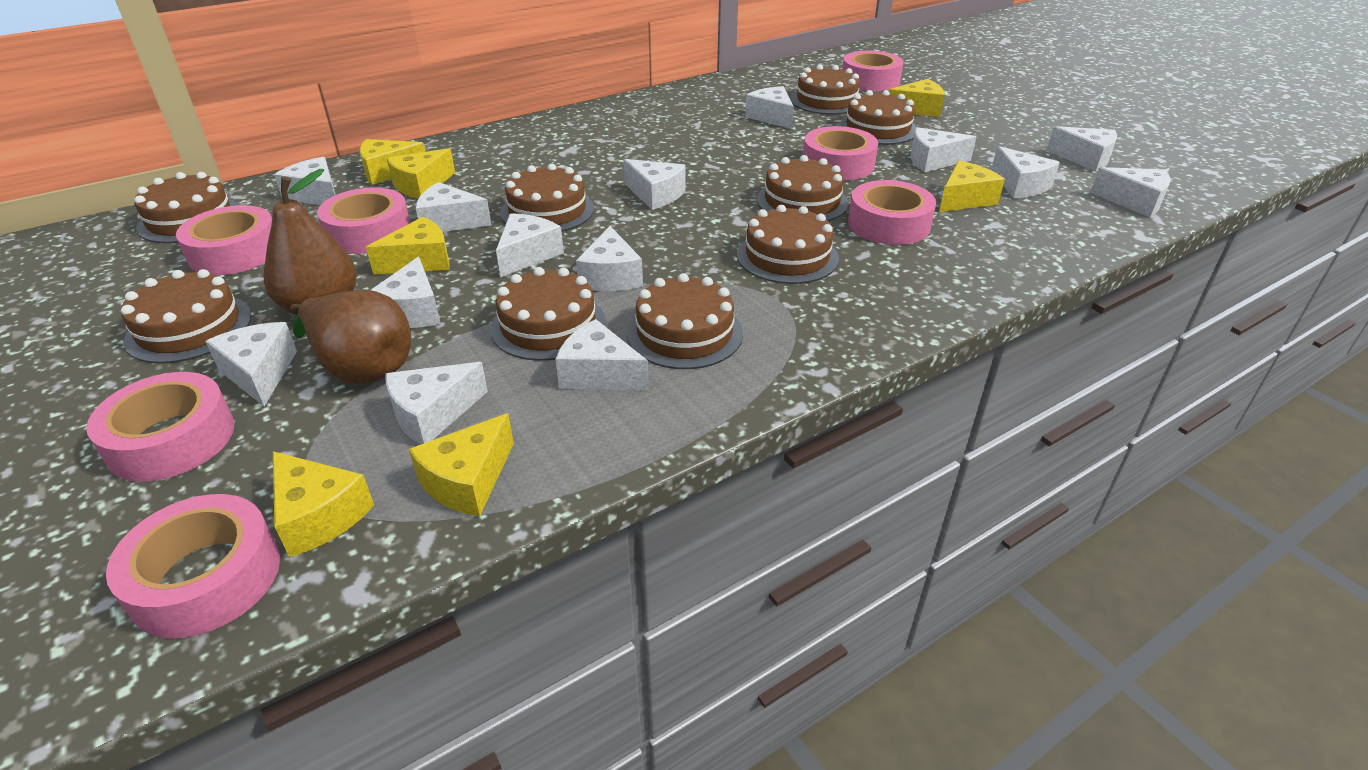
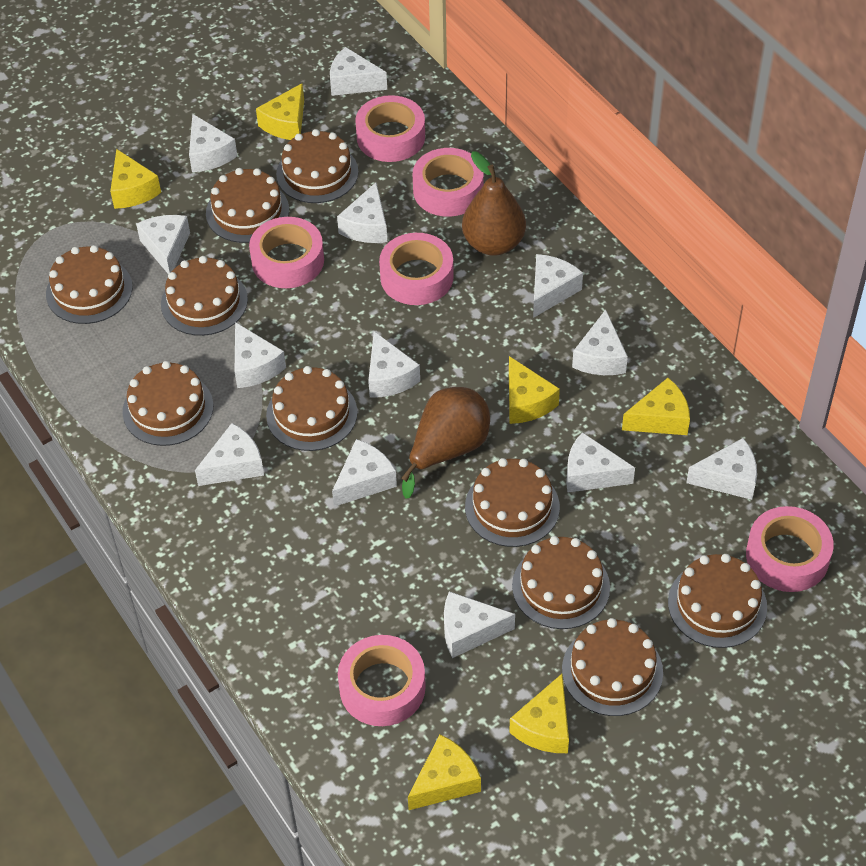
brown cake: [121,269,252,364] [134,172,239,243] [490,267,606,361] [500,164,594,232] [627,273,743,369] [737,205,839,284] [757,155,849,221] [790,65,860,115] [839,90,916,145] = 9 -> [46,245,133,324] [122,361,213,446] [161,256,248,336] [206,168,289,243] [266,366,357,451] [276,129,358,203] [465,458,560,547] [512,536,610,629] [562,618,663,716] [668,554,767,648] = 10
pink tape: [86,372,234,481] [106,494,280,638] [176,205,272,275] [317,187,410,254] [803,126,878,180] [842,51,904,91] [848,180,936,245] = 7 -> [249,217,324,288] [338,635,426,726] [355,95,425,162] [379,233,454,305] [413,148,484,217] [746,506,834,592] = 6
white cheese: [205,322,297,407] [274,157,335,205] [371,257,441,328] [386,362,488,444] [416,182,491,232] [496,213,564,278] [556,319,649,390] [576,226,643,291] [623,159,686,210] [745,86,794,129] [910,127,976,172] [991,146,1060,198] [1047,126,1117,172] [1090,167,1170,217] = 14 -> [136,215,190,274] [189,114,237,172] [195,423,264,486] [234,322,286,388] [330,47,387,96] [332,439,397,507] [337,182,387,243] [368,331,420,398] [444,591,515,658] [533,254,583,318] [566,432,635,492] [572,310,628,375] [686,438,757,500] = 13
yellow cheese: [273,451,374,558] [360,139,425,185] [366,217,450,275] [387,148,455,199] [409,413,514,516] [889,79,945,117] [939,161,1005,212] = 7 -> [110,149,161,209] [256,83,304,140] [408,734,481,810] [509,356,560,424] [509,674,569,753] [622,378,690,435] = 6

